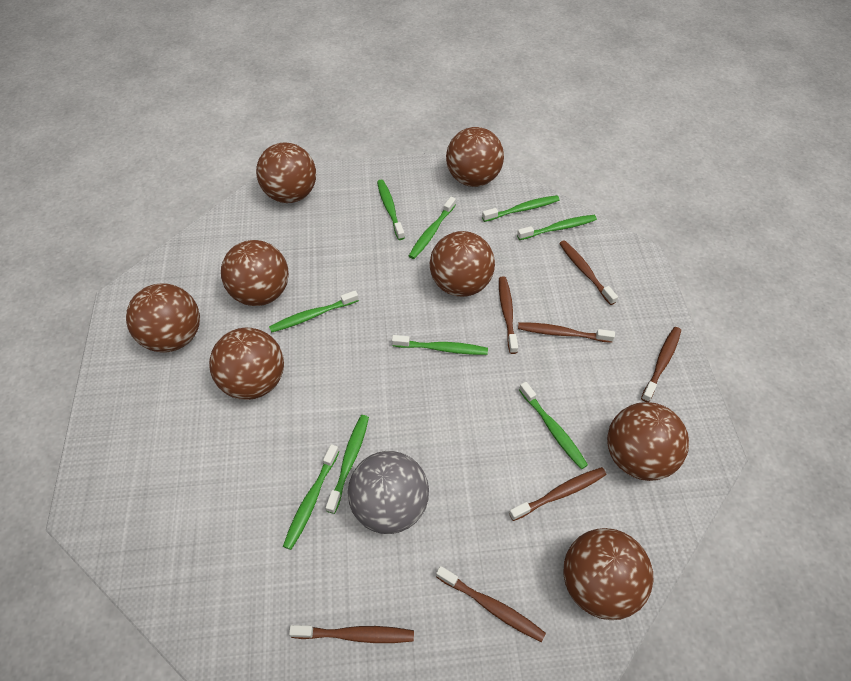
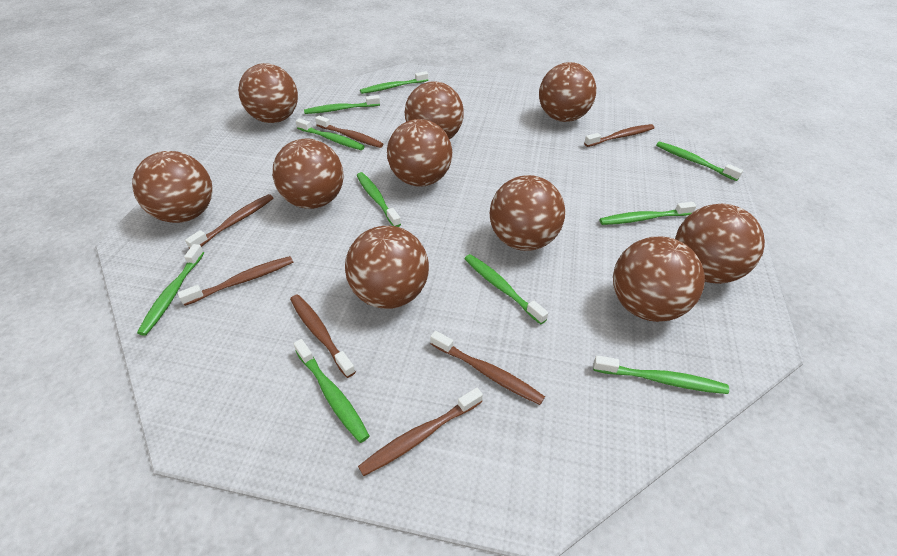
brown ball: [126,283,200,353] [209,327,284,400] [221,240,289,306] [256,143,316,203] [430,231,495,297] [446,127,504,187] [564,528,653,620] [607,402,689,481] = 8 -> [132,151,213,223] [238,63,298,123] [272,139,344,209] [345,226,429,309] [387,119,452,187] [404,81,464,139] [490,175,565,251] [539,62,596,122] [613,237,705,322] [675,204,765,284] = 10
green toothbrush: [269,291,359,333] [283,444,339,550] [326,415,369,514] [377,180,405,240] [392,335,488,355] [409,197,456,259] [482,195,560,222] [517,215,597,240] [519,382,588,469] = 9 -> [137,244,204,336] [293,339,369,443] [296,118,365,150] [304,95,380,114] [357,172,401,227] [360,71,428,94] [465,254,548,324] [593,355,729,394] [600,202,696,225] [656,142,743,181] = 10
grey ball: [348,451,429,534] = 1 -> none = 0

